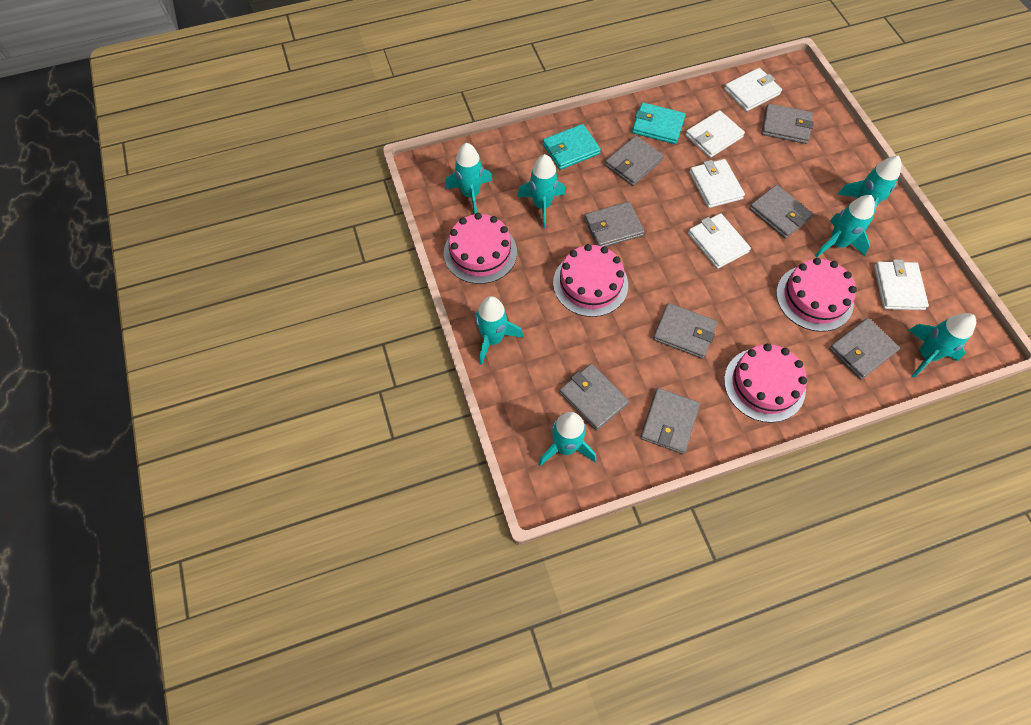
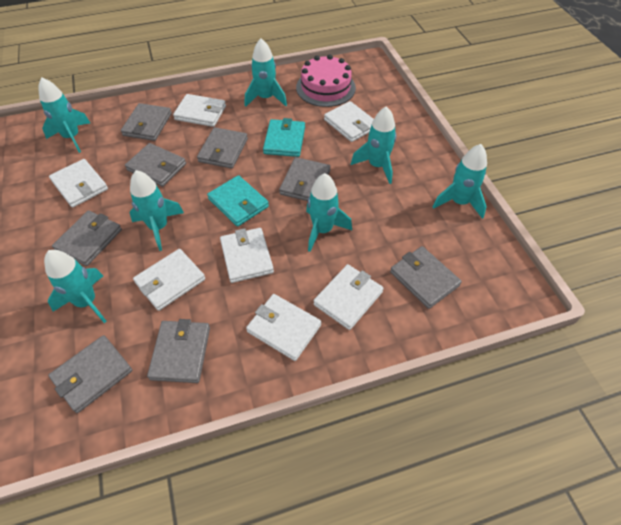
pink cake: [444,213,517,284] [553,244,628,317] [724,344,807,423] [776,258,857,332] = 4 -> [296,55,356,107] = 1
white wallet: [685,110,745,158] [688,213,751,269] [689,159,745,208] [724,68,782,111] [874,259,929,310] = 5 -> [49,159,108,208] [133,249,205,311] [173,94,226,127] [220,228,274,283] [246,294,321,361] [313,264,384,330] [324,101,374,142] = 7

